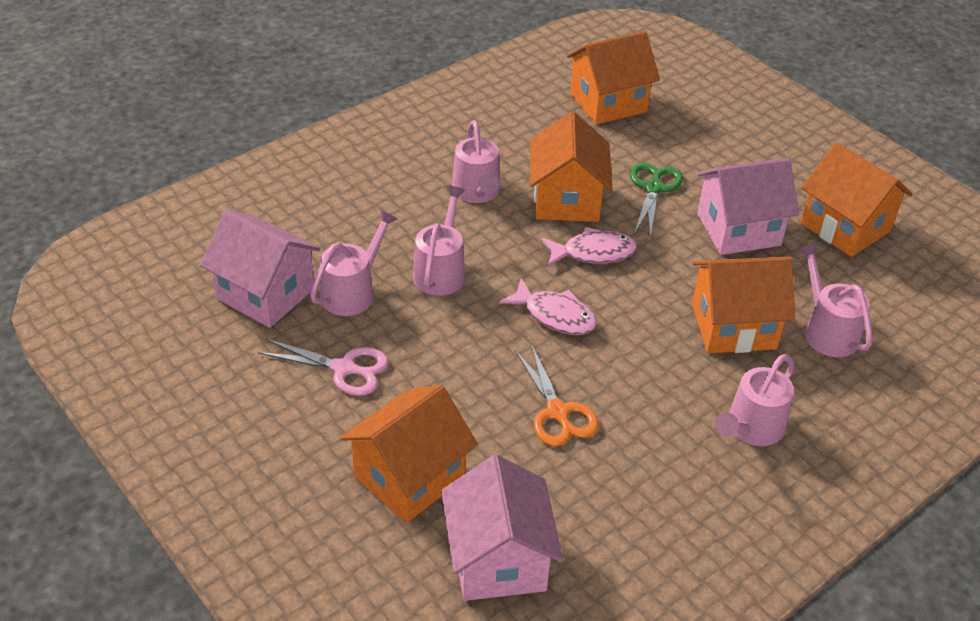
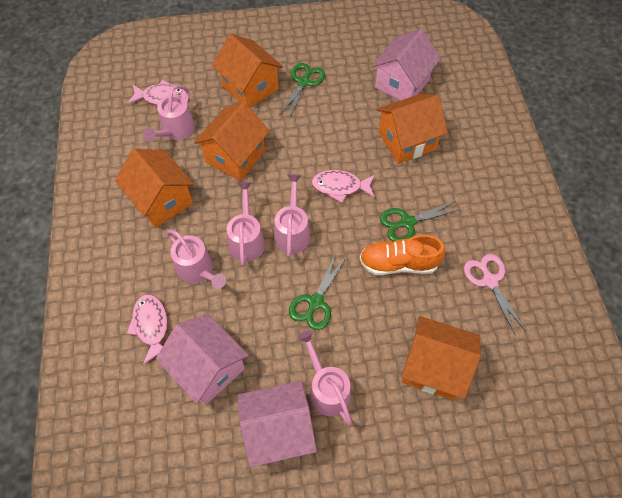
green scissors: [630,162,683,237] = 1 -> [280,63,325,118] [289,253,347,330] [380,201,461,241] = 3
orange scissors: [515,344,598,446] = 1 -> none = 0
orange shoe: none = 0 -> [360,235,446,275] = 1
pink fish: [499,278,597,335] [542,227,637,266] = 2 -> [127,294,168,365] [128,80,186,106] [311,170,375,203] = 3

